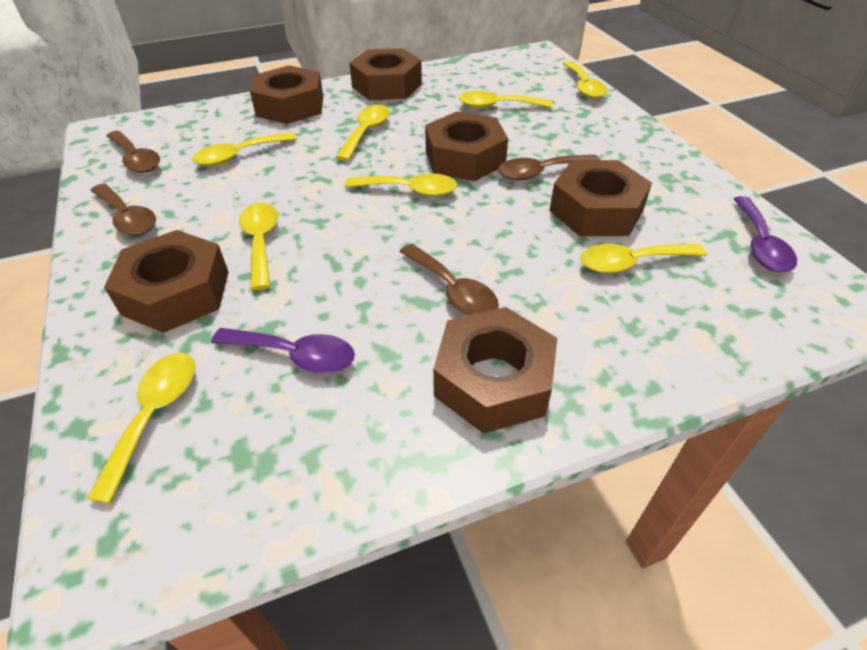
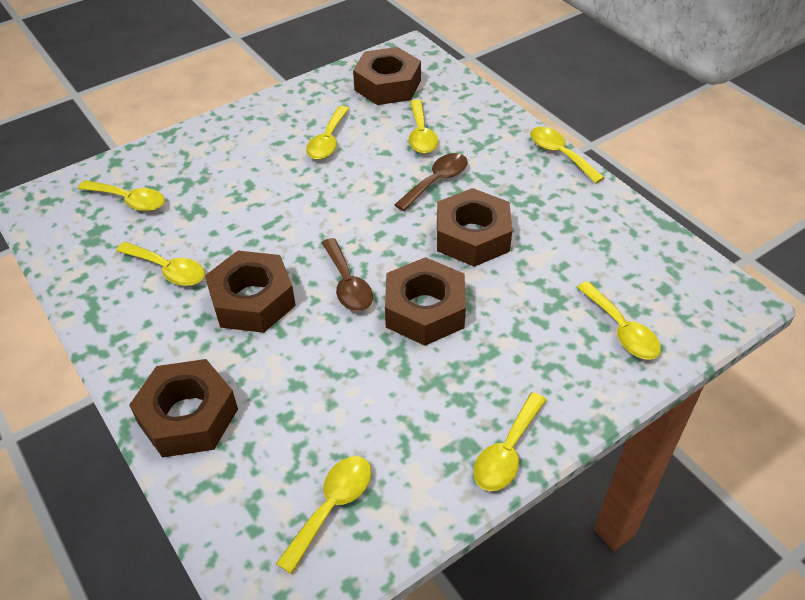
brown nut: [104,230,229,333] [250,65,323,124] [349,48,422,100] [425,112,508,181] [433,307,557,434] [549,160,652,236] = 6 -> [129,359,238,458] [205,251,296,333] [353,47,421,105] [385,257,466,346] [437,188,512,267] = 5
brown spoon: [90,184,156,235] [106,131,160,173] [400,244,499,316] [498,155,600,180] = 4 -> [322,238,373,311] [394,153,468,211] = 2
purple spoon: [211,328,355,373] [733,196,797,272] = 2 -> none = 0

